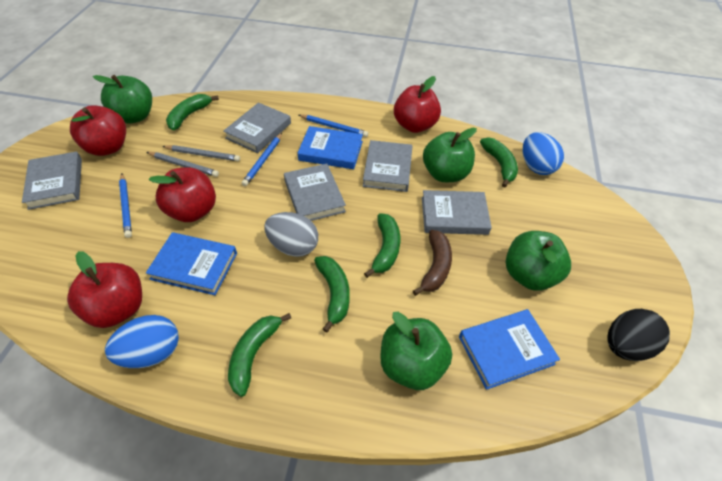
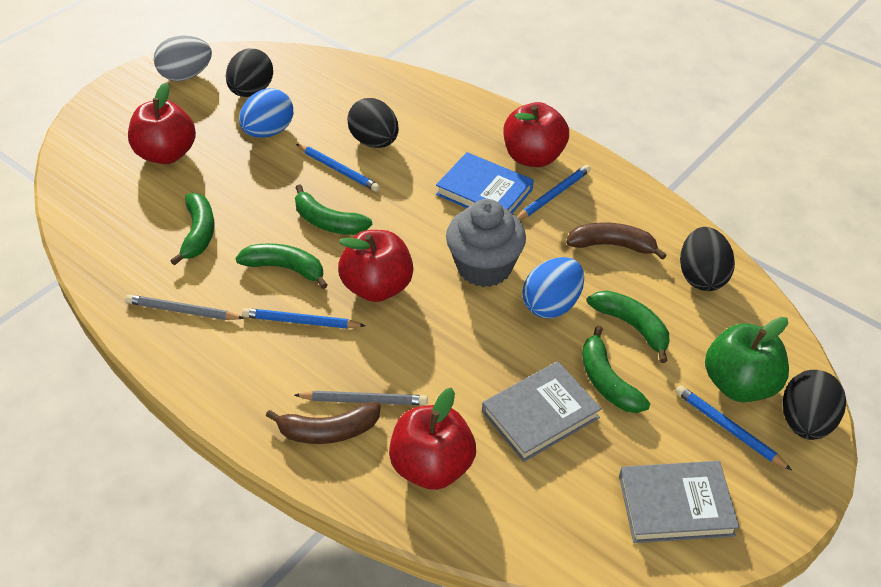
black egg: [607,309,670,361] = 1 -> [226,48,273,97] [347,98,399,148] [680,227,735,291] [783,370,846,440] = 4
blue book: [146,232,237,295] [298,126,363,169] [459,309,560,390] = 3 -> [436,152,534,214] = 1
blue pencil: [119,174,132,238] [241,133,282,186] [299,115,368,137] = 3 -> [242,308,366,329] [296,144,380,192] [517,165,591,220] [675,385,792,470] = 4
brown banana: [413,230,452,296] = 1 -> [266,402,381,444] [566,222,666,260] = 2
green apple: [93,75,152,124] [380,312,452,390] [423,128,477,182] [506,231,571,291] = 4 -> [705,317,789,402] = 1
grey book: [22,151,82,210] [223,103,291,153] [284,164,346,221] [363,140,413,192] [422,190,492,235] = 5 -> [482,361,602,462] [619,461,739,543] = 2
grey cupcake: none = 0 -> [446,199,526,287] = 1

